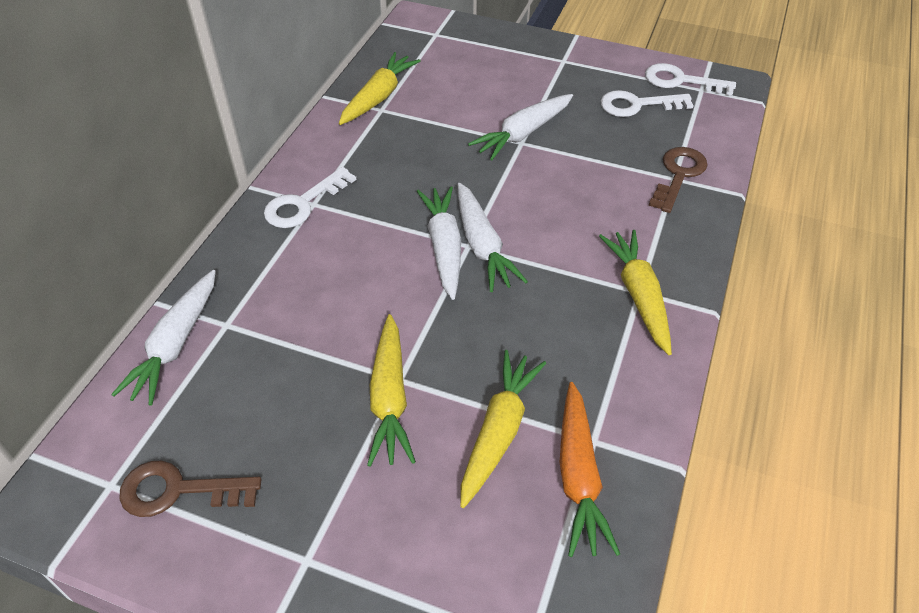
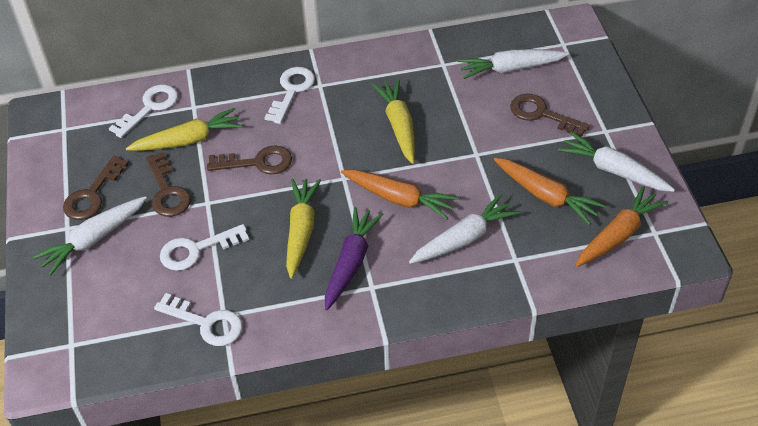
brown key: [119,461,261,517] [649,147,708,213] = 2 -> [63,156,129,220] [146,152,191,217] [207,145,292,175] [510,94,590,137] = 4
orange carrot: [559,382,620,557] = 1 -> [341,170,458,220] [494,158,606,225] [576,186,668,267] = 3
purple carrot: none = 0 -> [325,207,384,310] = 1
white key: [264,167,357,228] [601,90,694,117] [645,63,736,96] = 3 -> [109,84,178,138] [154,293,243,346] [160,224,249,271] [264,67,315,124] = 4
yellow carrot: [339,52,421,125] [367,314,416,467] [460,350,546,508] [599,230,672,355] = 4 -> [126,108,243,151] [286,178,321,279] [372,79,415,164] = 3

